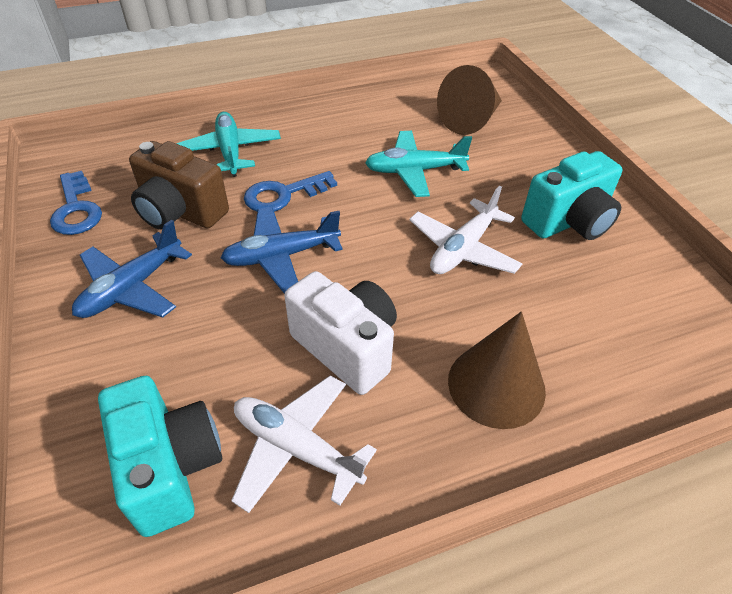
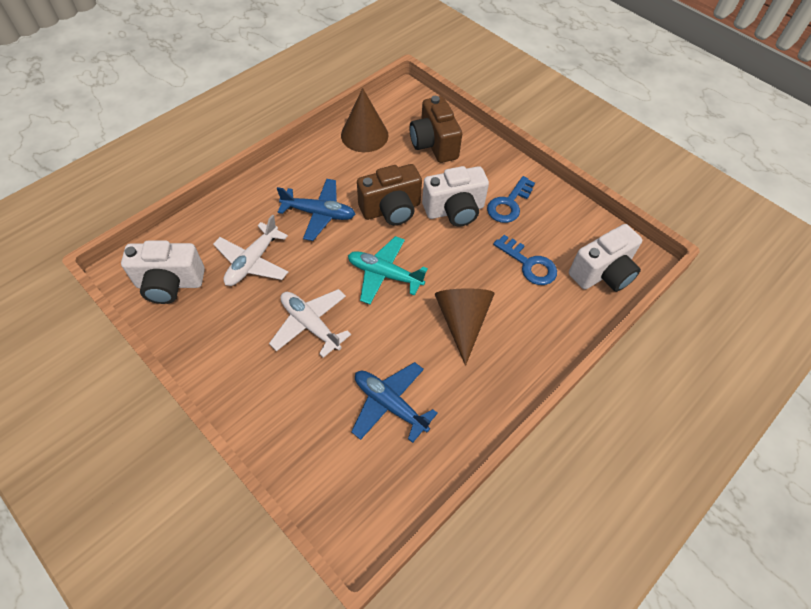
brown camera: [129,141,229,230] = 1 -> [357,164,422,225] [410,96,462,163] = 2
turquoise camera: [98,376,222,537] [521,151,623,240] = 2 -> none = 0
turquoise plane: [176,112,281,177] [365,131,472,197] = 2 -> [348,236,428,304] = 1
white camera: [284,271,397,395] = 1 -> [121,240,205,304] [422,166,489,227] [569,224,642,292] = 3

